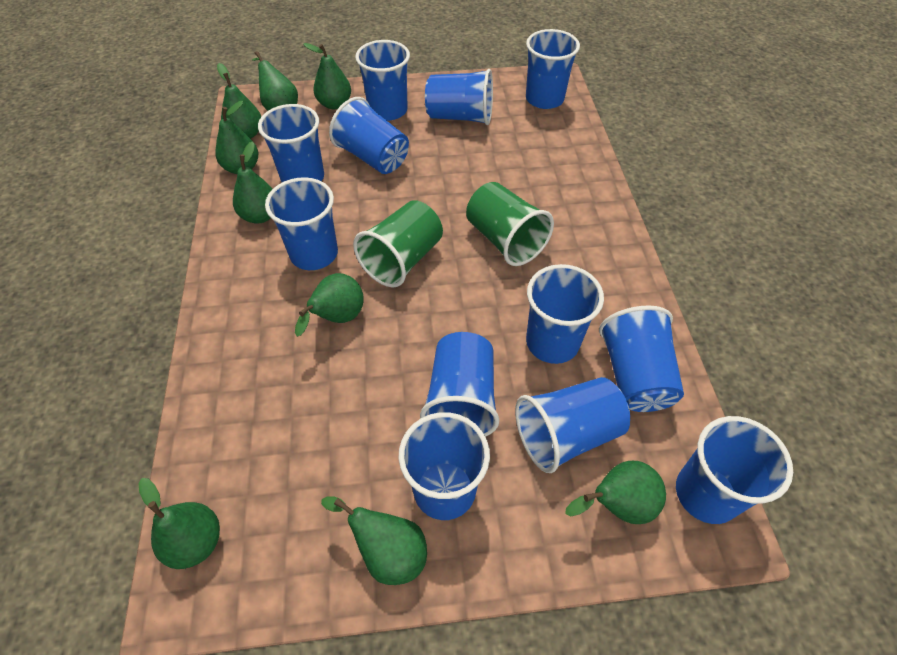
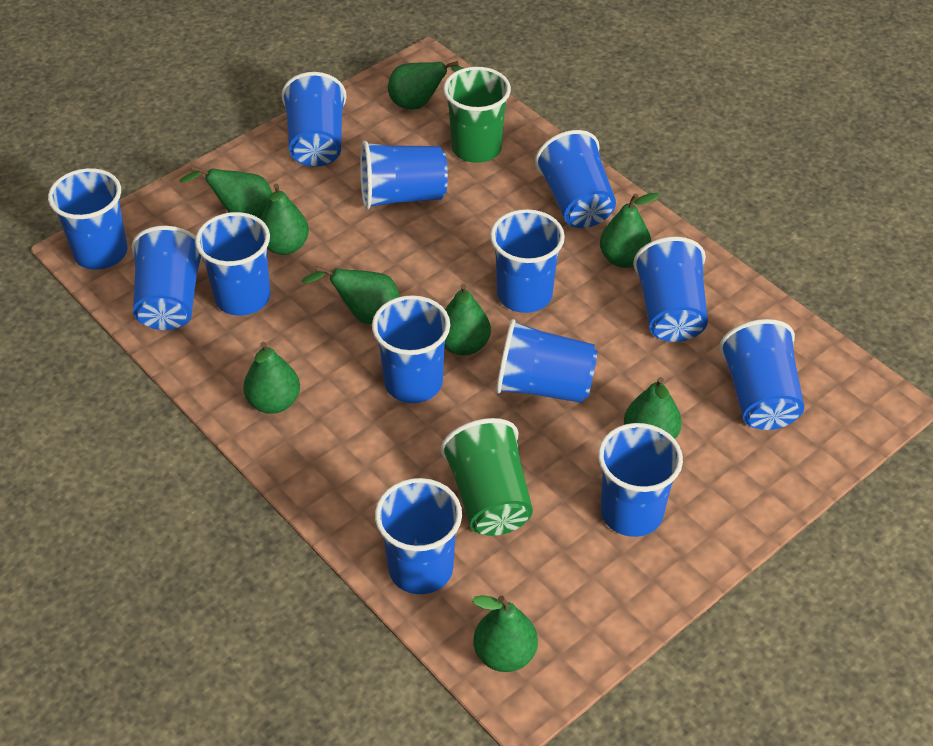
blue cup: [258,104,324,182] [265,177,338,270] [329,97,409,174] [355,40,410,121] [398,412,490,520] [420,332,499,437] [425,69,493,125] [515,377,630,473] [526,29,580,109] [526,264,604,364] [599,306,684,412] [676,416,793,524] = 12 -> [48,168,128,270] [132,226,203,330] [195,212,270,316] [281,72,347,167] [360,141,448,209] [372,295,450,403] [375,478,462,594] [490,209,565,313] [496,319,598,403] [535,130,616,228] [598,423,683,537] [633,237,708,342] [719,319,804,430] = 13

